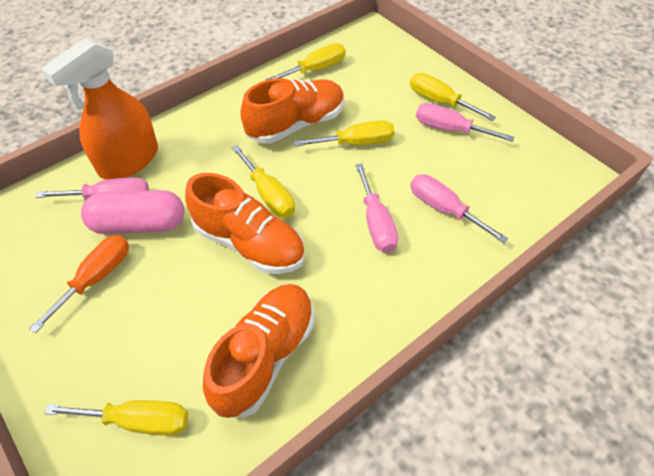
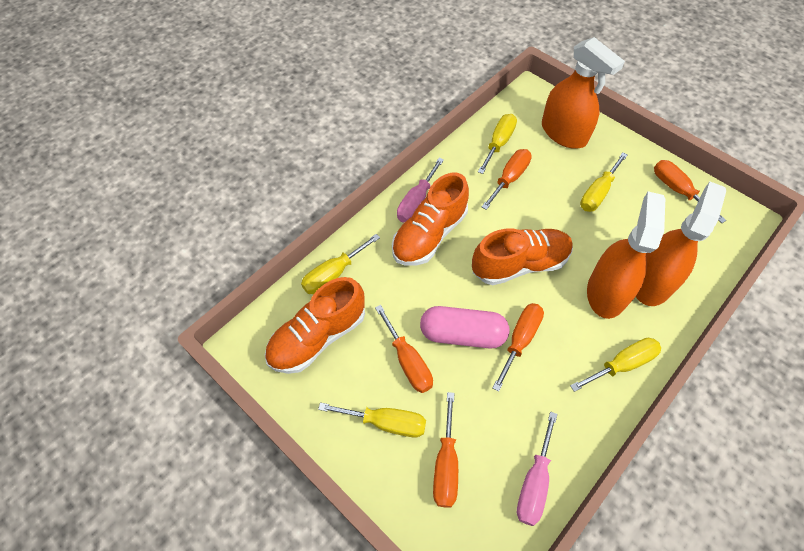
orange screwdriver: [29,235,129,333] = 1 -> [375,305,433,393] [433,392,458,508] [482,149,532,210] [492,303,544,392] [654,160,726,223] = 5
orange spray bottle: [41,38,158,180] = 1 -> [542,37,625,149] [587,191,665,319] [636,182,726,306] = 3
pink screwdriver: [36,177,149,201] [355,164,398,253] [410,174,508,243] [416,103,515,142] = 4 -> [397,158,444,223] [517,412,558,526] = 2

